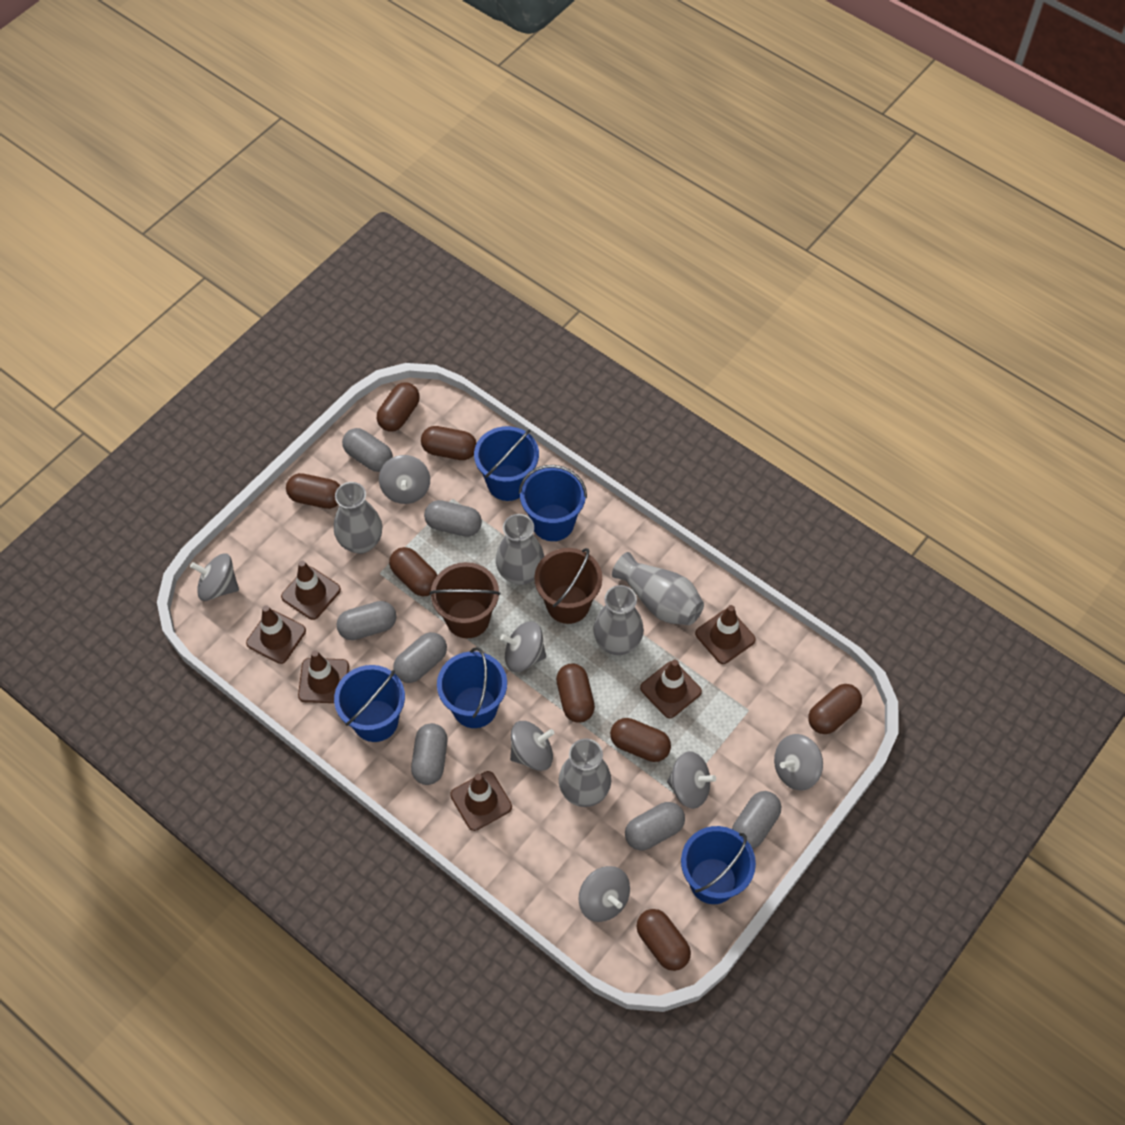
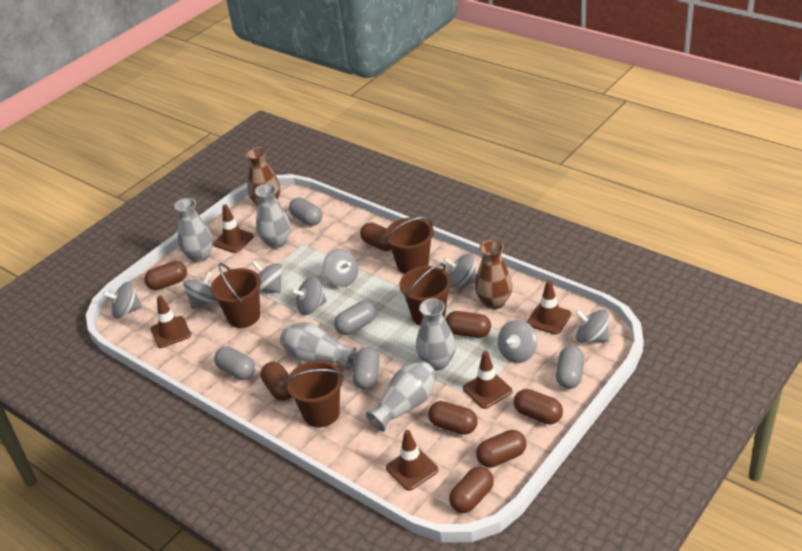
blue bucket: [334,665,405,742] [437,647,507,728] [474,426,539,501] [519,465,587,541] [681,826,756,904] = 5 -> none = 0
brown bucket: [430,562,500,638] [534,548,602,624] = 2 -> [210,263,261,328] [285,360,344,427] [385,217,434,274] [400,263,451,326] = 4
brown traffic cone: [246,605,306,664] [281,561,341,620] [298,650,349,703] [450,771,512,831] [640,660,702,718] [695,605,756,664] = 6 -> [151,295,191,348] [213,204,254,253] [386,430,439,491] [463,351,512,409] [527,280,571,335] = 5
brown vase: none = 0 -> [246,147,280,206] [475,240,512,310] = 2
grey capsule: [336,601,397,640] [342,428,393,472] [393,632,447,683] [411,723,447,785] [424,500,482,537] [625,802,685,850] [732,791,781,849] = 7 -> [214,346,255,380] [289,198,322,226] [334,301,376,335] [352,347,380,389] [556,346,584,389] = 5
grey spinning top: [190,554,239,601] [379,455,430,504] [500,621,546,672] [510,721,554,771] [578,866,630,922] [667,751,716,809] [774,734,823,791] = 7 -> [103,282,142,318] [183,272,217,309] [252,261,282,293] [291,277,327,315] [323,249,358,287] [444,253,476,287] [498,320,537,363] [575,309,609,343] = 8

